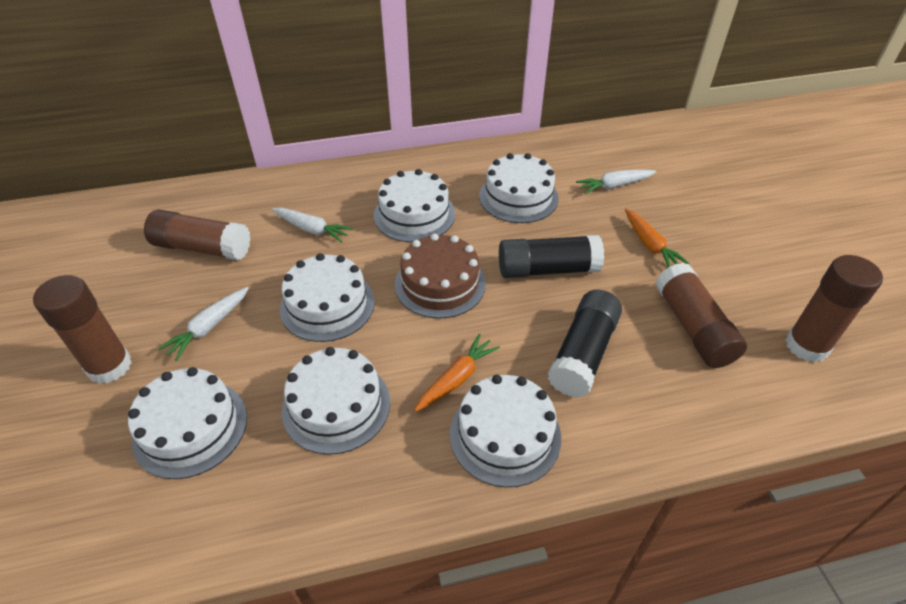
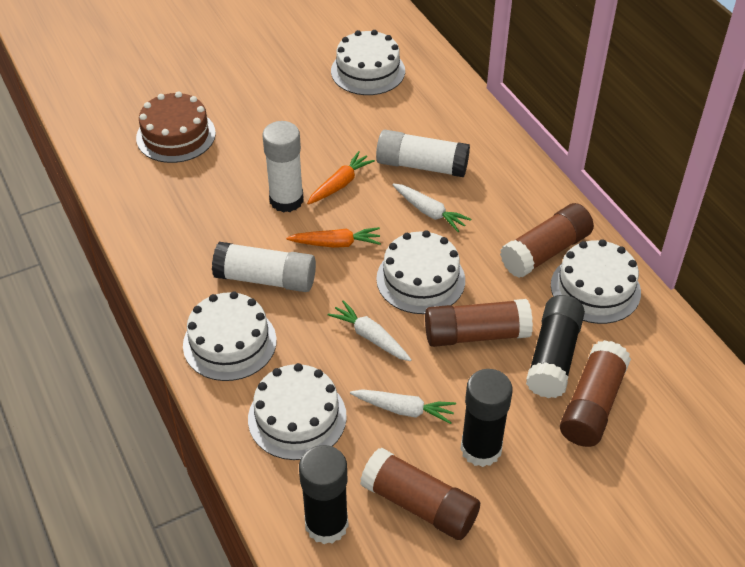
black glue stick: [499,235,604,278] [547,290,622,398] = 2 -> [299,445,349,544] [460,369,513,467] [526,295,585,398] = 3
white cake: [128,367,247,479] [280,253,375,342] [282,347,390,455] [374,169,455,242] [450,375,561,487] [479,153,559,223] = 6 -> [183,291,277,381] [248,363,347,460] [331,30,405,95] [376,230,465,314] [551,239,641,324] = 5
white glue stick: none = 0 -> [212,242,316,292] [262,121,304,213] [376,130,470,177] = 3

